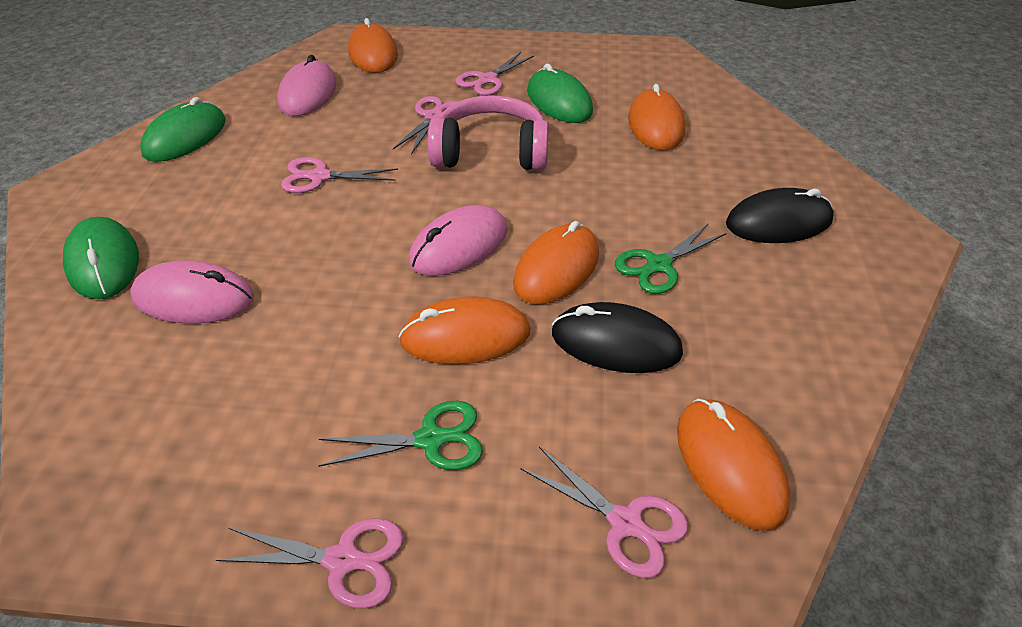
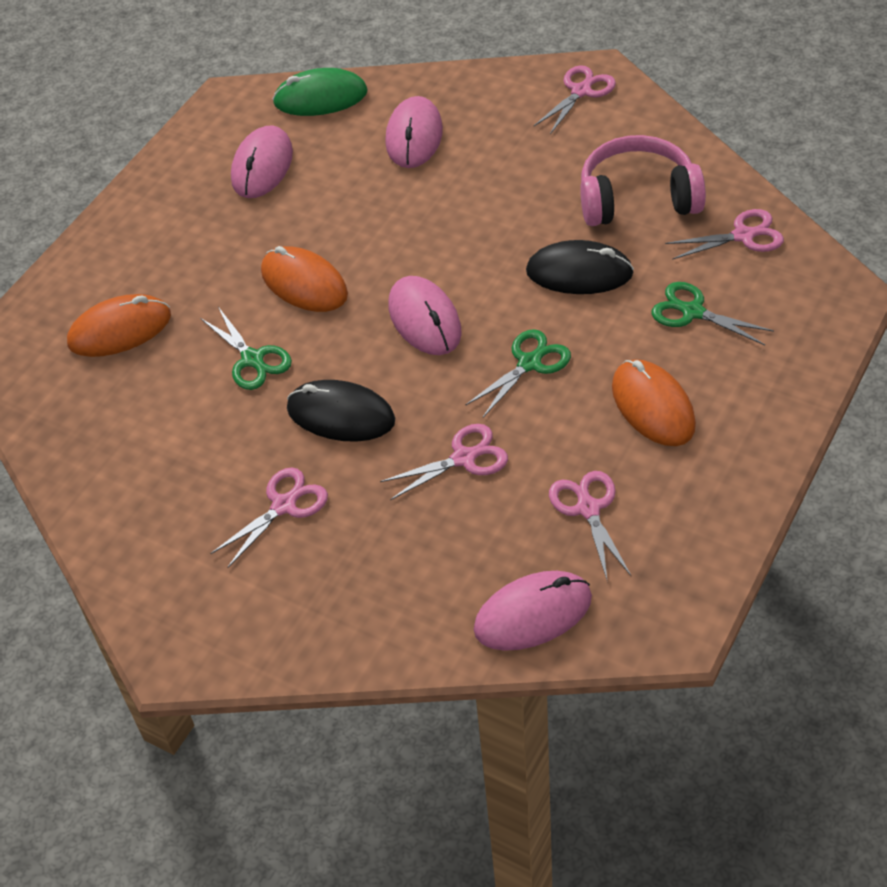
green mouse: [63,217,139,299] [140,97,226,162] [527,64,593,123] = 3 -> [272,68,368,116] = 1
green scissors: [318,401,483,470] [615,223,727,294] = 2 -> [200,307,292,390] [465,329,571,417] [652,282,774,345] = 3
orange mouse: [348,18,398,73] [399,297,530,364] [513,221,599,304] [628,84,685,151] [677,399,790,531] = 5 -> [67,294,171,357] [261,246,348,312] [612,359,696,446] = 3
pink mouse: [130,260,254,324] [277,55,337,116] [409,205,507,276] = 3 -> [231,126,293,198] [385,96,443,168] [388,276,462,355] [473,571,592,651] = 4

